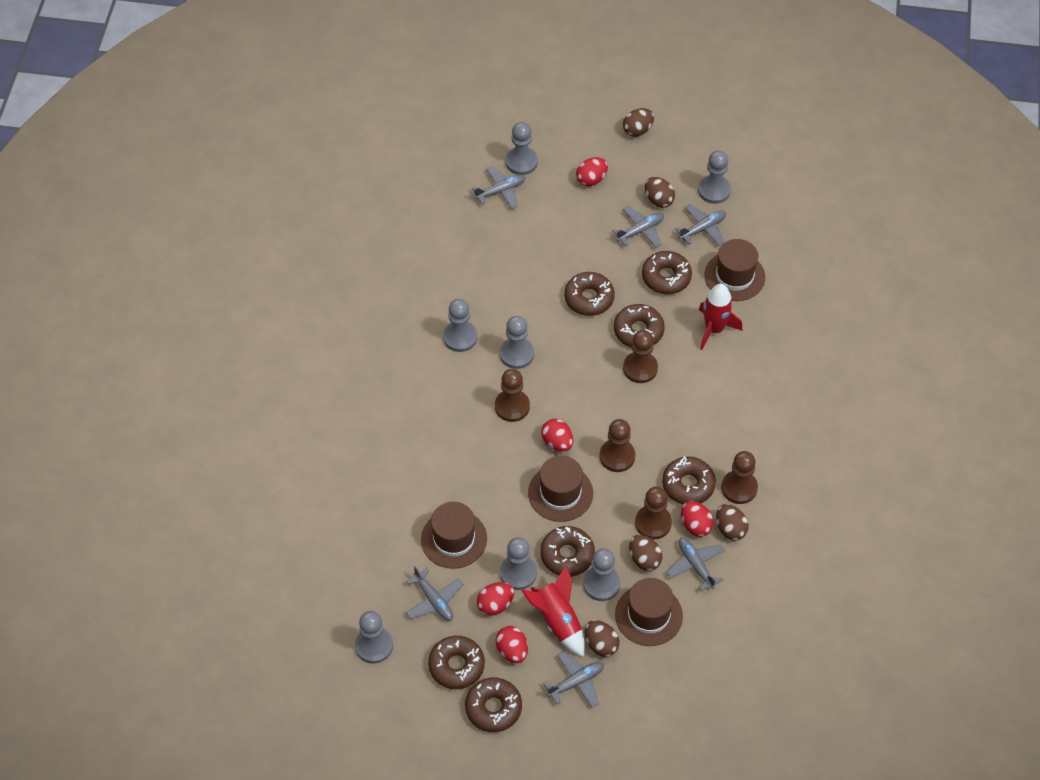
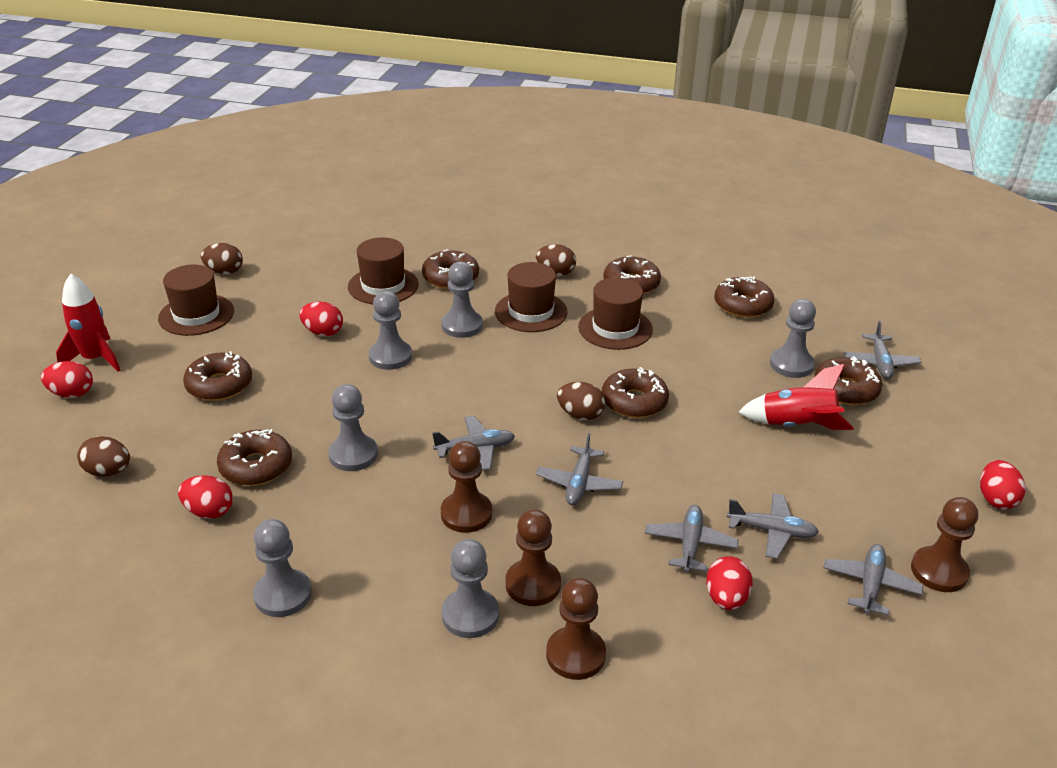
brown egg: [585,620,620,657] [623,108,654,137] [629,534,663,571] [645,177,675,208] [716,504,749,541] = 5 -> [77,436,130,477] [201,243,243,274] [536,244,576,276] [557,382,605,420] = 4
brown pawn: [495,369,530,422] [599,419,635,472] [623,330,658,383] [635,486,672,539] [721,451,758,504] = 5 -> [441,441,492,533] [505,509,561,606] [546,578,606,680] [911,497,978,592] = 4
grey pawn: [355,611,393,664] [443,299,478,352] [500,316,534,369] [500,537,537,590] [505,122,538,175] [583,548,621,601] [698,151,731,204] = 7 -> [253,519,312,617] [328,384,378,471] [369,291,412,370] [441,262,483,338] [442,539,499,638] [770,299,816,378] = 6

